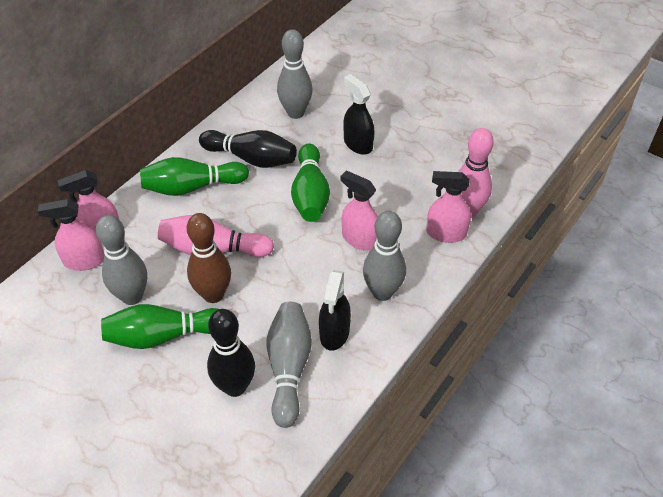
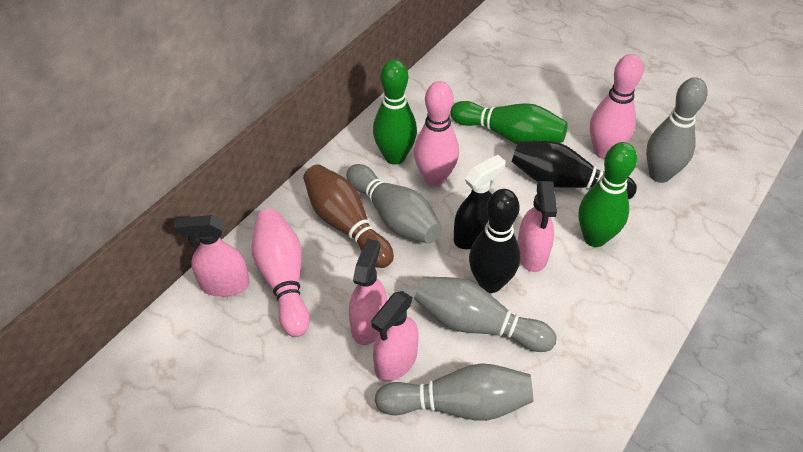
black spray bottle: [319,270,351,351] [343,74,374,155] = 2 -> [454,155,506,249] = 1
pink bowling pin: [158,215,274,257] [458,128,494,218] = 2 -> [251,209,310,337] [414,81,459,186] [590,54,644,159] = 3

